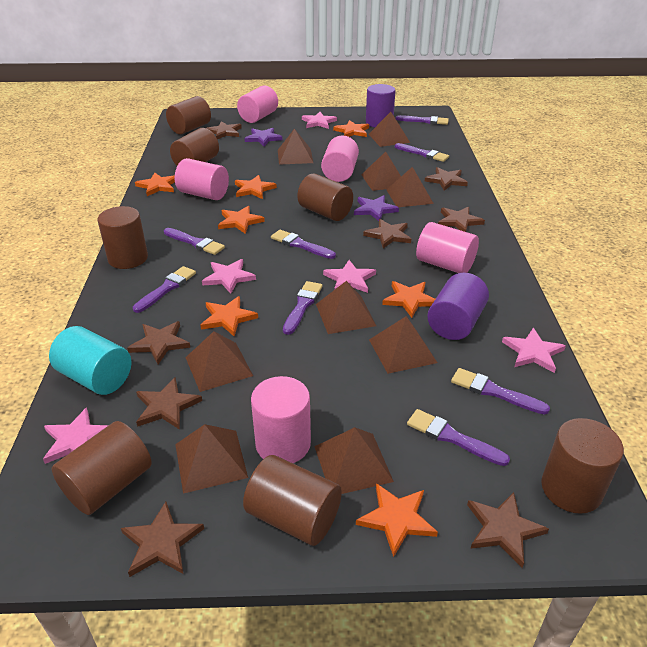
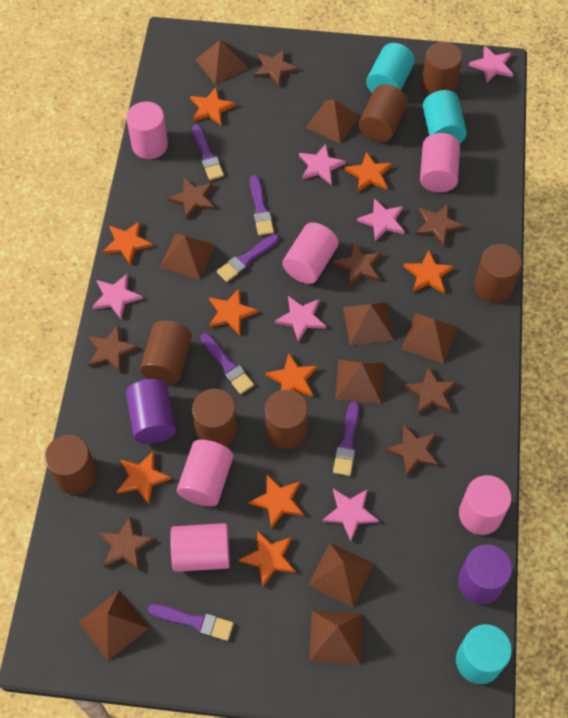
orange star: [135,172,175,196] [200,296,258,337] [218,206,265,234] [235,175,277,199] [333,120,369,137] [356,483,438,557] [382,281,435,318] = 7 -> [103,221,153,265] [117,451,172,504] [190,88,236,125] [209,289,258,335] [239,530,296,586] [249,475,304,529] [266,353,318,397] [345,152,392,192] [403,250,454,293] = 9
pink cylinder: [175,158,229,200] [237,86,278,123] [251,376,311,463] [321,136,359,182] [416,222,479,273] = 5 -> [126,102,168,159] [170,523,230,572] [177,440,233,506] [282,222,339,284] [420,133,460,192] [459,475,512,535] = 6
pink star: [43,407,109,464] [202,259,256,294] [302,112,337,129] [323,260,376,293] [502,328,566,373] = 5 -> [92,274,143,319] [275,296,326,342] [299,144,346,184] [322,489,379,541] [357,198,405,242] [469,46,513,83] = 6
purple brush: [133,266,196,313] [164,228,225,255] [271,230,336,259] [283,281,323,335] [395,143,449,162] [396,115,449,125] [407,409,510,466] [451,368,550,414] = 8 -> [148,604,234,641] [192,124,224,180] [200,333,254,394] [217,234,279,282] [250,175,274,236] [333,401,359,476] = 6
purple star: [244,128,282,146] [354,195,399,221] = 2 -> none = 0
turquoise cylinder: [49,326,131,395] = 1 -> [366,43,415,93] [423,90,467,143] [456,624,512,684] = 3

